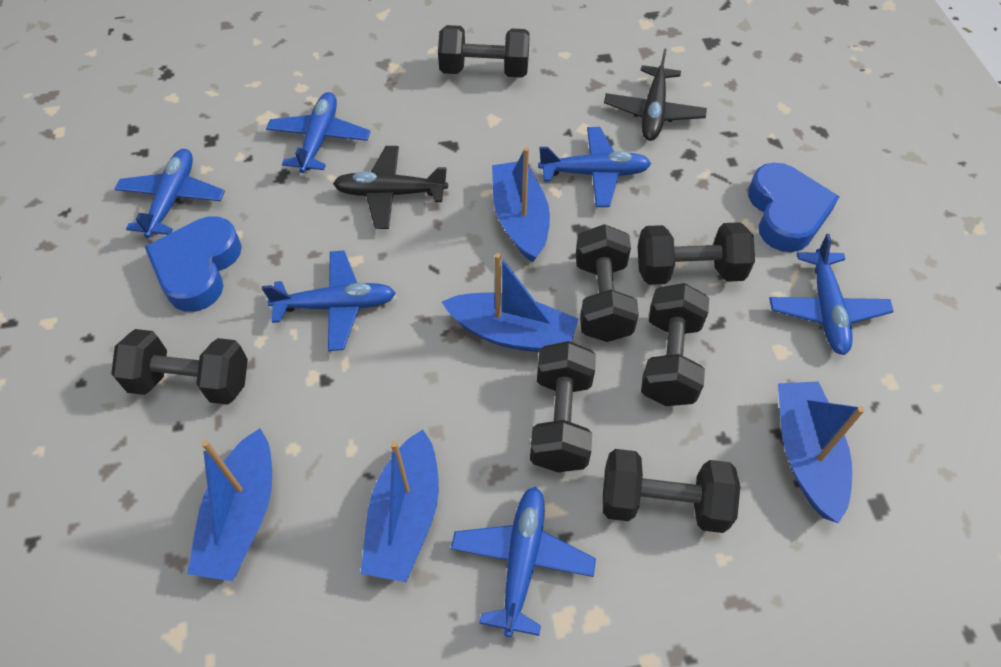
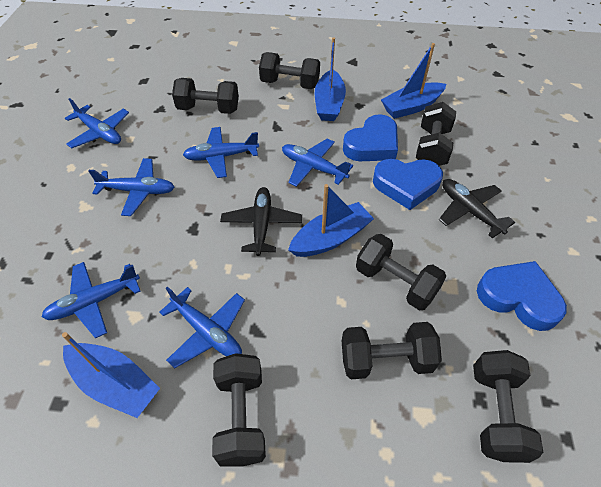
blue boat: [187,428,272,581] [361,430,439,582] [442,253,578,352] [492,147,550,263] [778,382,865,523] = 5 -> [62,332,160,418] [288,184,374,257] [315,37,346,121] [381,43,446,119] = 4
blue heart: [145,216,242,312] [748,163,840,252] = 2 -> [343,114,398,161] [373,159,443,210] [477,261,567,331] = 3

